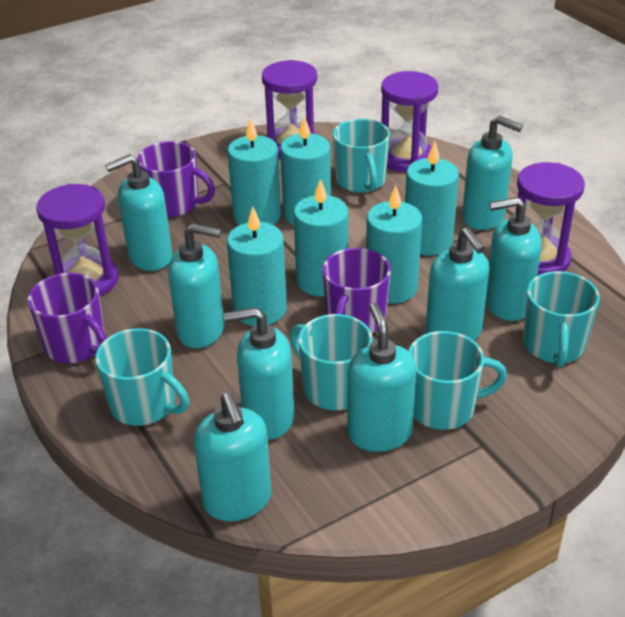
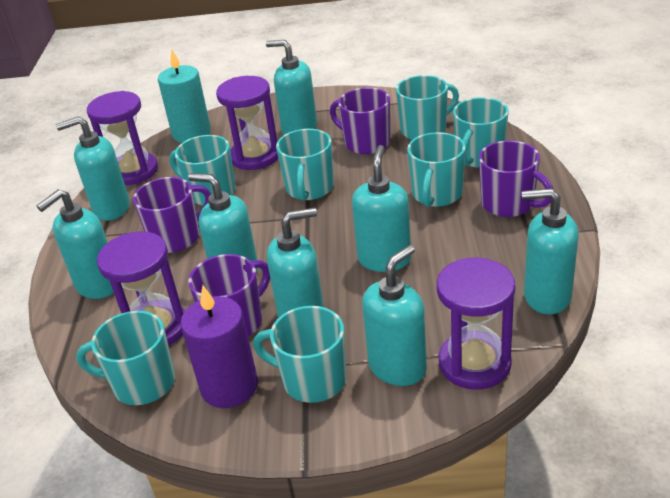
purple candle: none = 0 -> [180,285,258,408] = 1
purple mug: [27,273,107,363] [137,141,215,217] [322,248,391,333] = 3 -> [133,177,211,253] [188,254,270,336] [330,88,390,155] [479,141,553,217] = 4
turquoise candle: [227,206,287,326] [228,118,281,225] [280,116,331,225] [294,179,348,297] [366,185,422,304] [405,141,459,256] = 6 -> [158,49,211,143] = 1
turquoise mug: [95,328,189,426] [290,314,373,410] [333,119,390,193] [408,331,507,430] [523,271,600,368] = 5 -> [76,311,175,405] [169,135,235,206] [253,306,347,403] [276,129,334,200] [396,75,459,140] [407,132,466,207] [453,97,509,168] = 7

